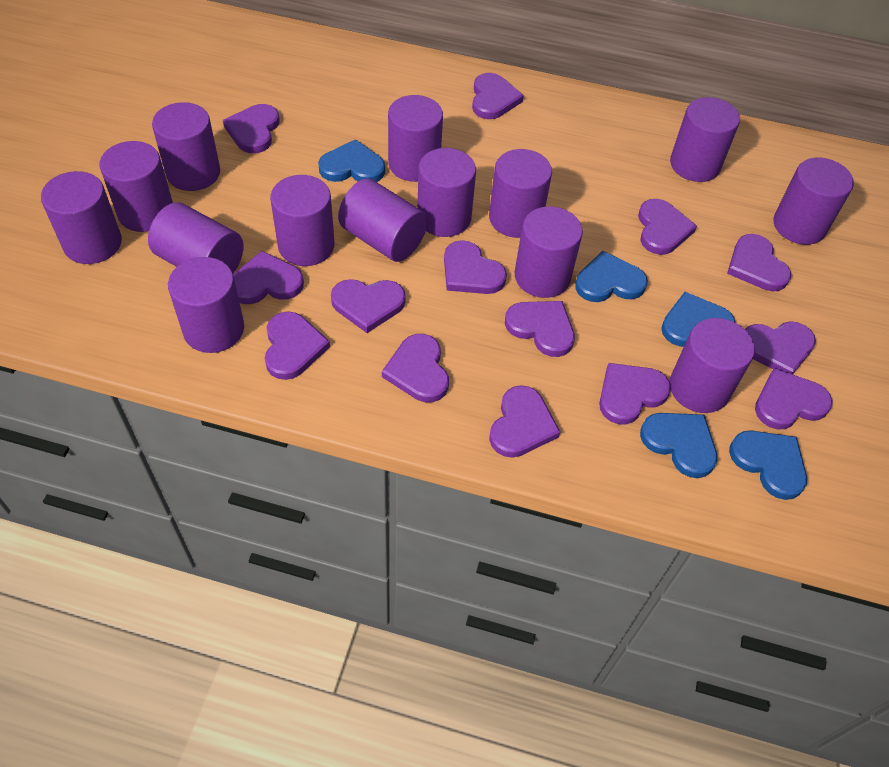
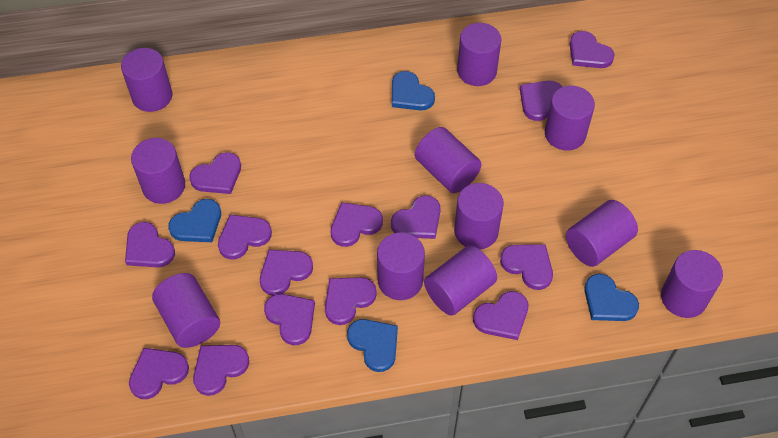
blue heart: [318,139,385,182] [575,251,648,302] [640,413,717,478] [661,292,736,347] [729,430,807,500] = 5 -> [168,199,221,242] [347,319,398,372] [392,71,435,111] [584,274,639,321] = 4
purple cylinder: [41,171,122,264] [100,141,173,232] [148,203,243,273] [152,102,220,191] [168,257,244,353] [270,175,335,266] [338,178,428,262] [388,95,443,182] [417,148,476,237] [489,149,552,238] [515,206,583,298] [670,97,740,182] [670,318,755,413] [774,158,854,245] = 14 -> [121,48,173,112] [131,138,185,204] [152,273,220,348] [377,232,425,300] [415,127,482,193] [424,245,497,316] [454,183,504,250] [457,23,501,86] [545,86,595,151] [566,200,638,267] [661,250,723,318] = 11

